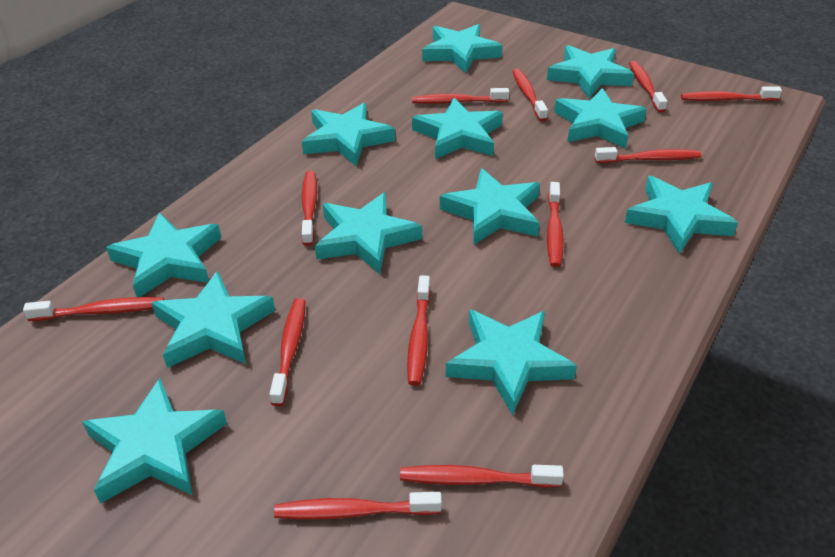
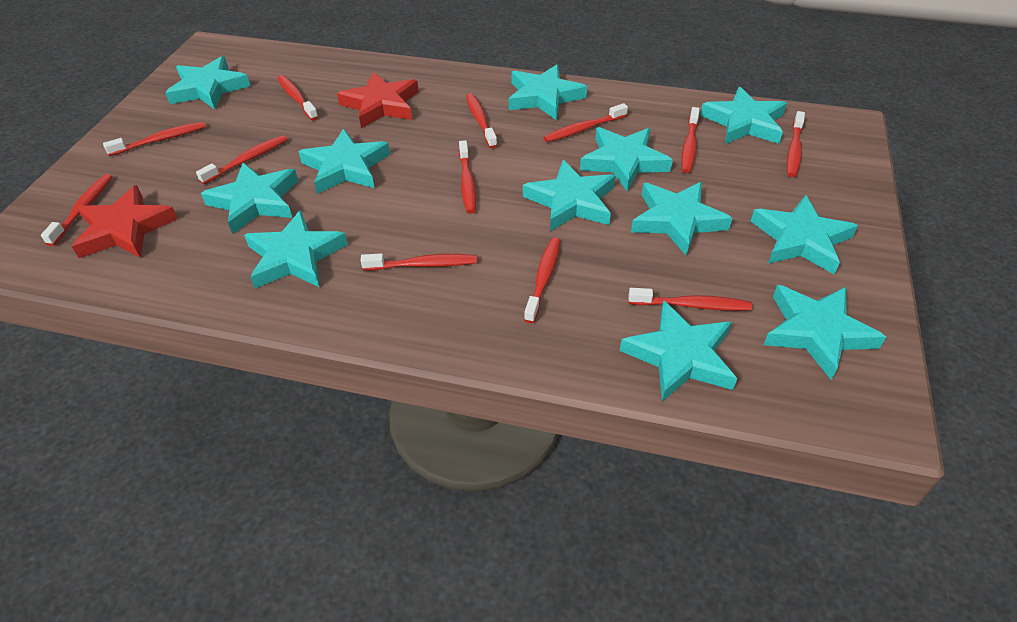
red star: none = 0 -> [72,185,178,258] [337,72,419,128] = 2

